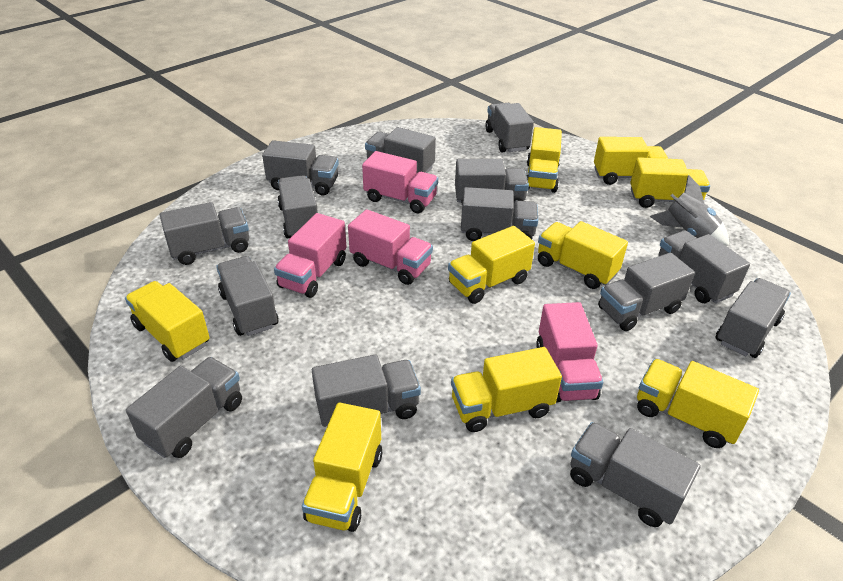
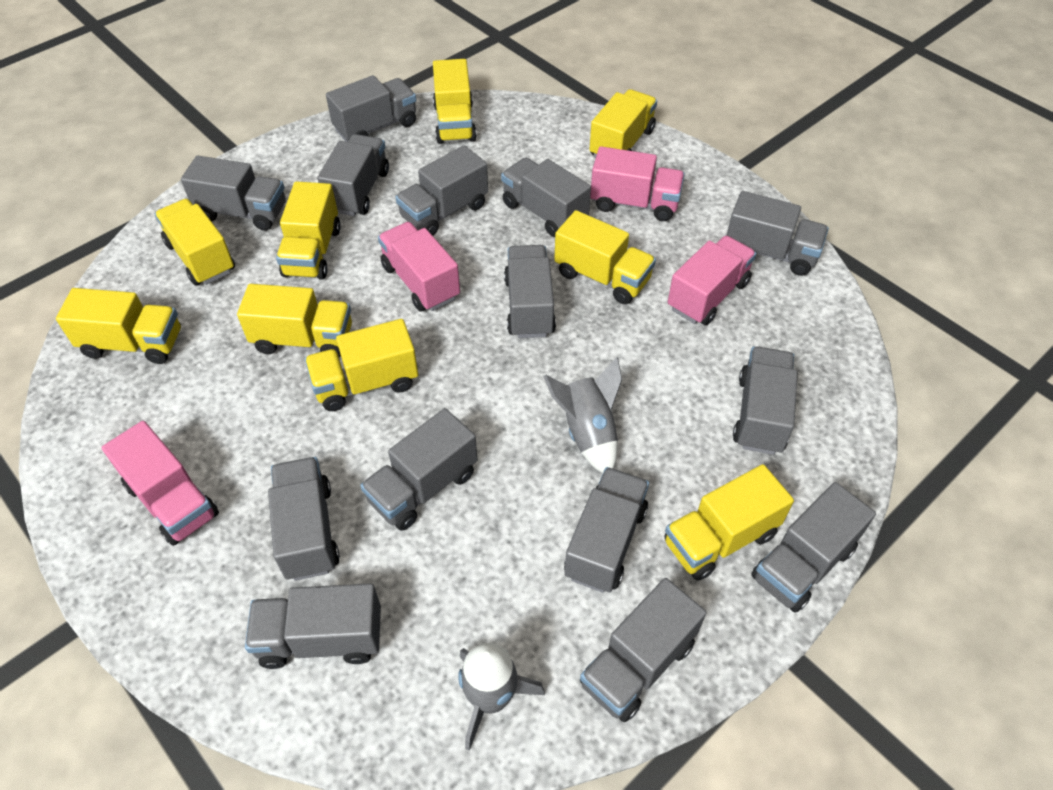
grey rocket: [650,175,729,246] = 1 -> [458,643,545,751] [543,357,622,473] = 2

